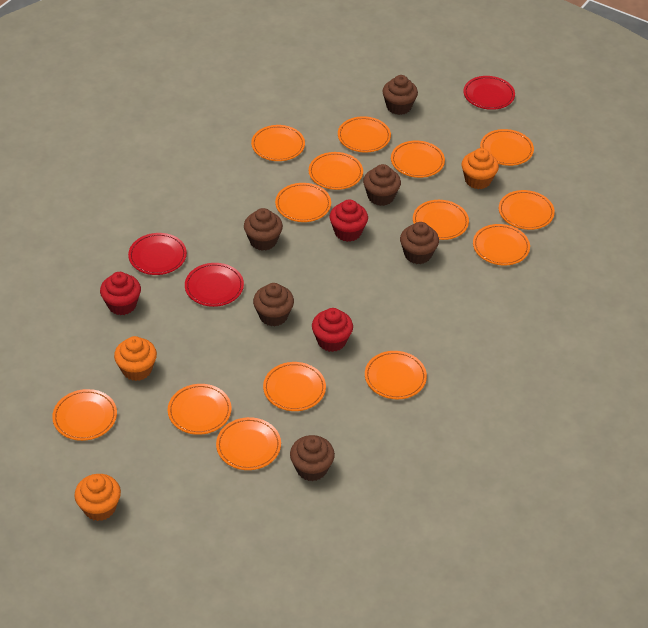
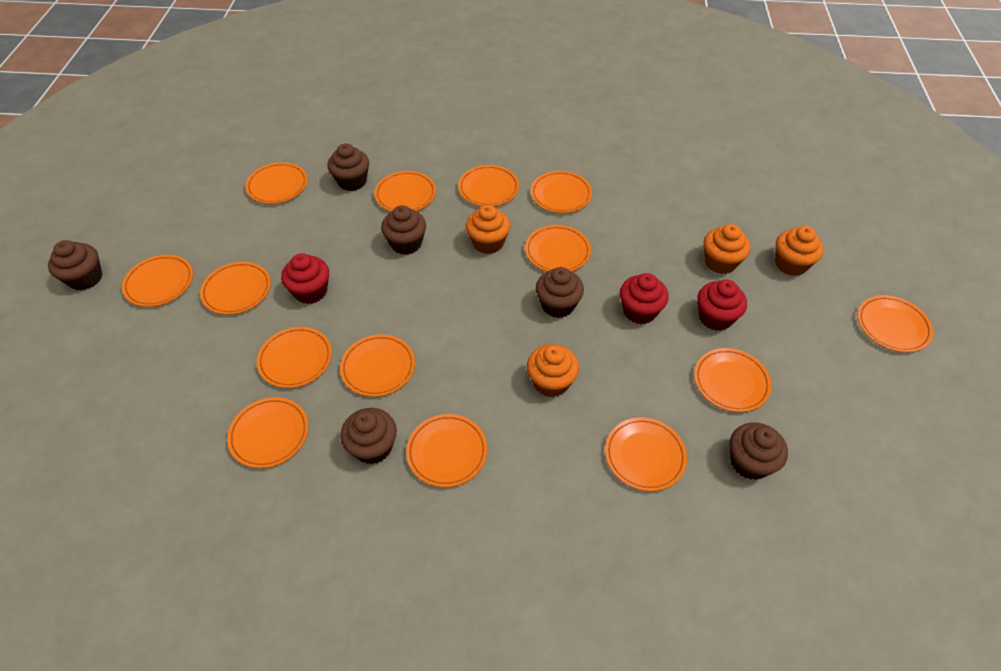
orange cupcake: [74,474,121,521] [114,336,157,381] [462,148,499,189] = 3 -> [466,205,510,254] [527,344,579,397] [704,224,750,274] [775,226,823,276] = 4
red plate: [128,233,187,275] [185,263,244,307] [463,76,515,110] = 3 -> none = 0

